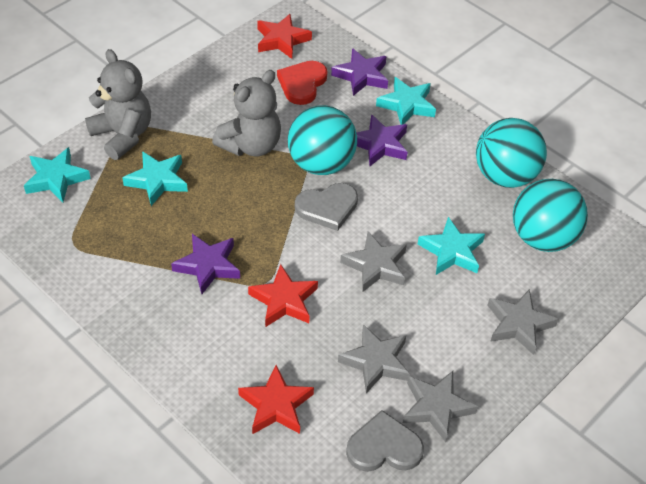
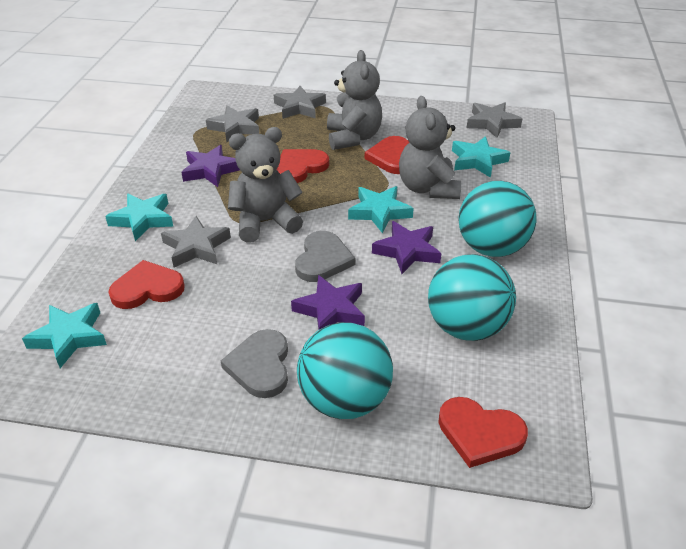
grey teddy bear: [85,49,151,160] [212,70,281,156] = 2 -> [228,127,303,243] [327,50,382,150] [399,96,461,199] = 3
red heart: [277,61,328,105] = 1 -> [109,260,185,309] [277,149,329,183] [365,136,410,174] [438,397,528,468] = 4
red star: [238,365,314,434] [248,264,318,327] [257,14,312,59] = 3 -> none = 0

